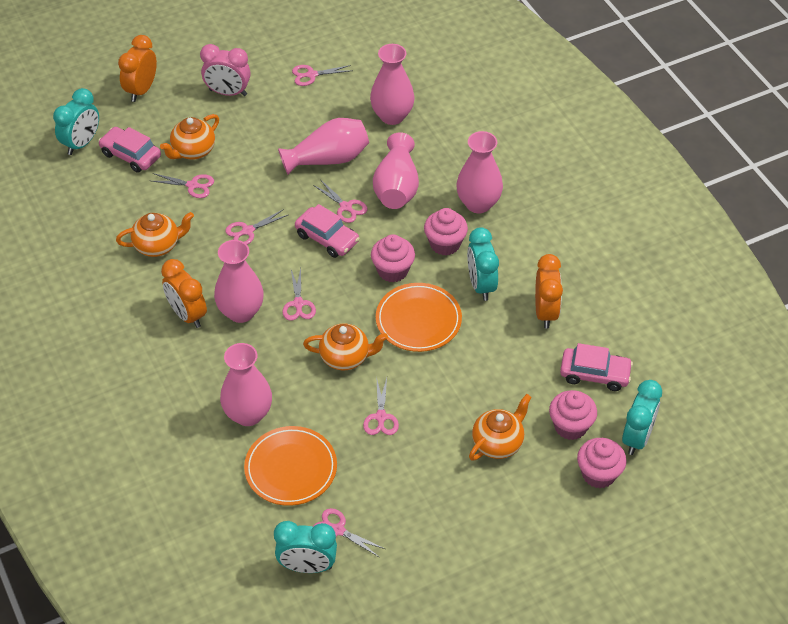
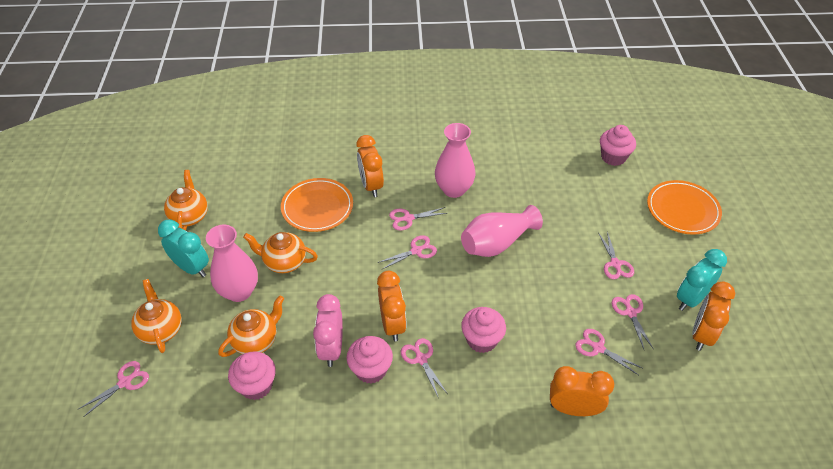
orange clock: [118,35,157,102] [161,259,207,328] [535,254,563,329] = 3 -> [356,135,384,197] [377,271,407,341] [550,366,614,416] [692,282,735,351] = 4
pink car: [98,127,161,173] [295,204,359,258] [560,343,633,391] = 3 -> none = 0
pink vase: [214,240,264,323] [220,343,272,426] [278,118,369,174] [370,44,415,125] [373,132,419,209] [456,131,503,213] = 6 -> [206,225,258,302] [435,123,475,198] [461,205,543,257] = 3
turquoise clock: [53,88,99,155] [274,521,337,573] [467,227,499,301] [622,380,662,455] = 4 -> [158,219,209,277] [677,249,727,311] = 2

